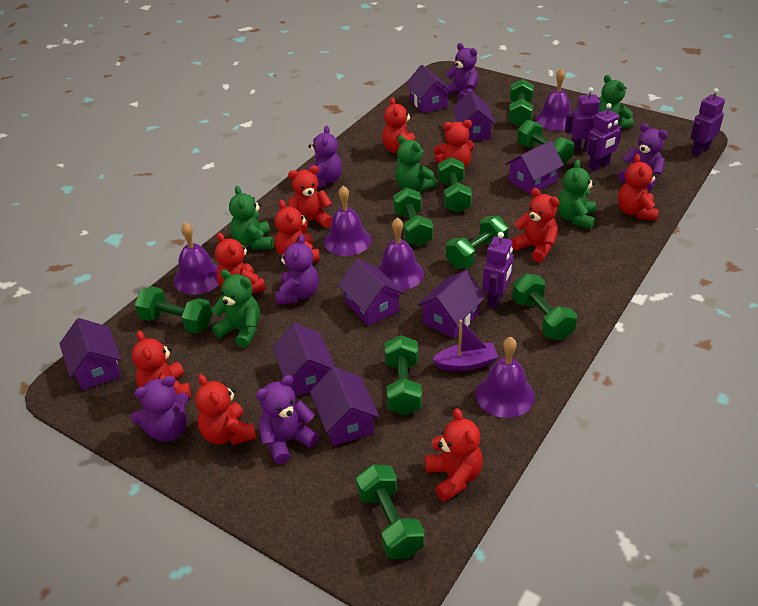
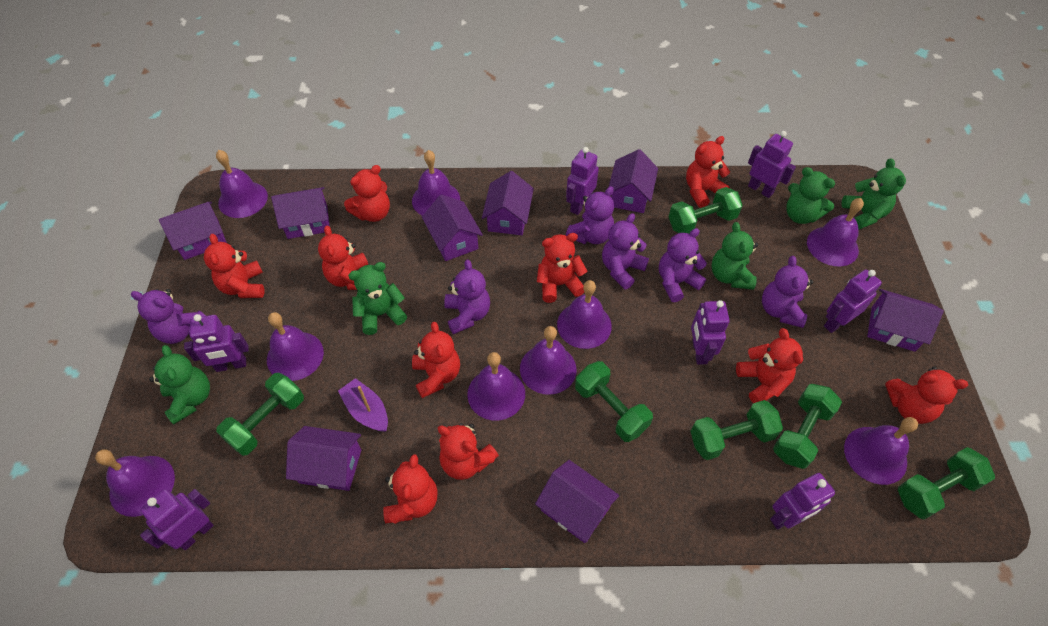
green dumbbell: [135,286,212,334] [356,464,425,559] [385,335,422,415] [393,187,433,246] [438,157,472,213] [446,215,509,268] [508,79,534,127] [512,274,577,340] [517,120,575,165] = 9 -> [216,373,304,456] [575,361,653,442] [669,187,743,234] [690,400,783,460] [773,384,842,469] [898,447,995,519] = 6
purple bell: [173,222,219,295] [324,186,371,256] [377,217,424,290] [476,337,535,418] [535,68,572,131] = 5 -> [95,449,175,517] [216,150,268,218] [267,312,324,381] [412,150,460,216] [467,352,525,421] [520,326,576,395] [557,280,612,349] [807,198,864,266] [844,417,918,485] = 9
purple robot: [483,232,514,308] [565,87,600,152] [587,103,622,171] [690,88,725,156] = 4 -> [140,489,214,550] [184,314,249,372] [566,147,599,215] [691,300,730,365] [748,131,796,198] [770,473,835,529] [824,269,882,333] = 7

